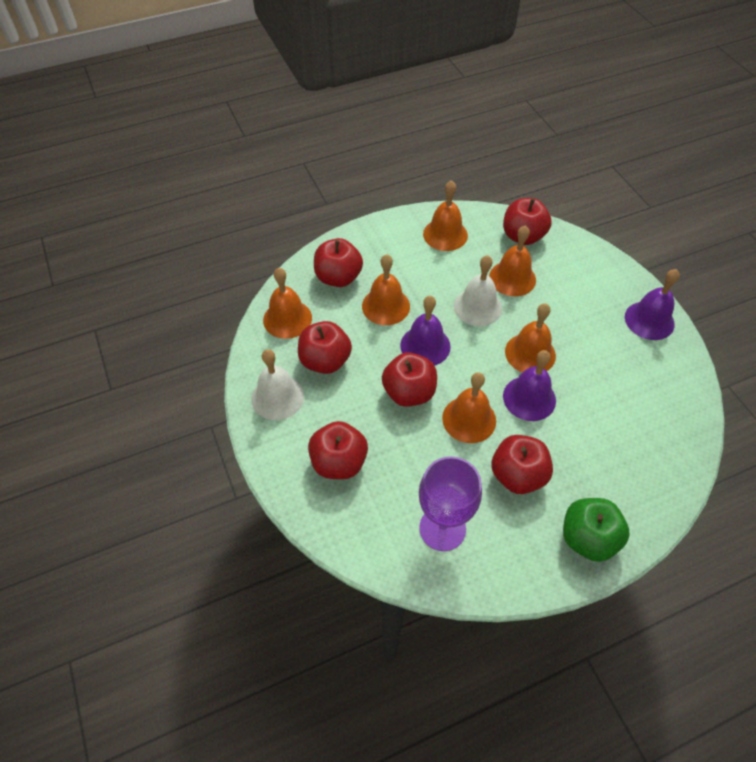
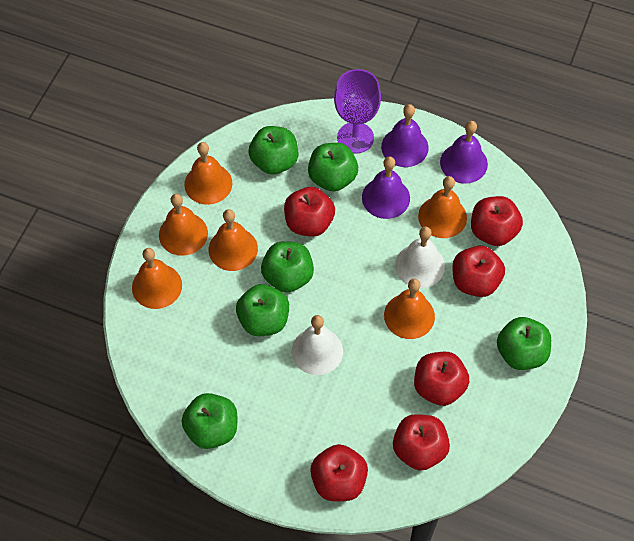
green apple: [563,498,630,562] = 1 -> [182,393,237,449] [236,284,289,336] [249,126,298,174] [261,241,314,293] [308,143,358,192] [497,317,551,370] = 6

